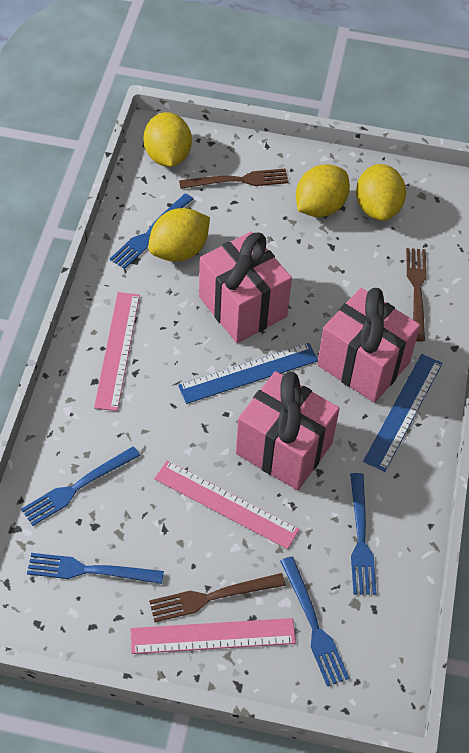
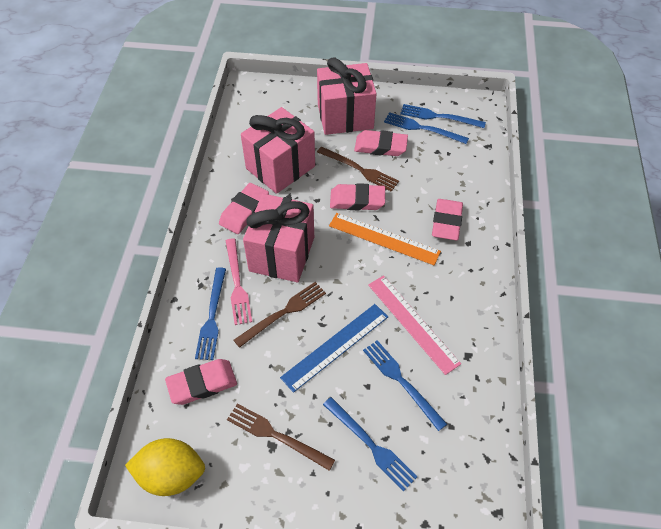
blue ruler: [178,343,318,404] [363,354,443,472] = 2 -> [280,304,388,393] = 1
orange ruler: none = 0 -> [329,213,441,265] = 1
pink eraser: none = 0 -> [165,359,237,405] [219,183,269,234] [330,183,385,210] [354,130,408,156] [432,199,463,240] = 5
pink fork: none = 0 -> [226,238,252,325] = 1
pink ruler: [94,292,140,411] [131,618,296,654] [154,460,300,549] = 3 -> [368,275,461,375] = 1
yellow lemon: [143,112,192,167] [148,208,210,262] [296,164,350,217] [356,164,406,221] = 4 -> [125,438,205,496] = 1

